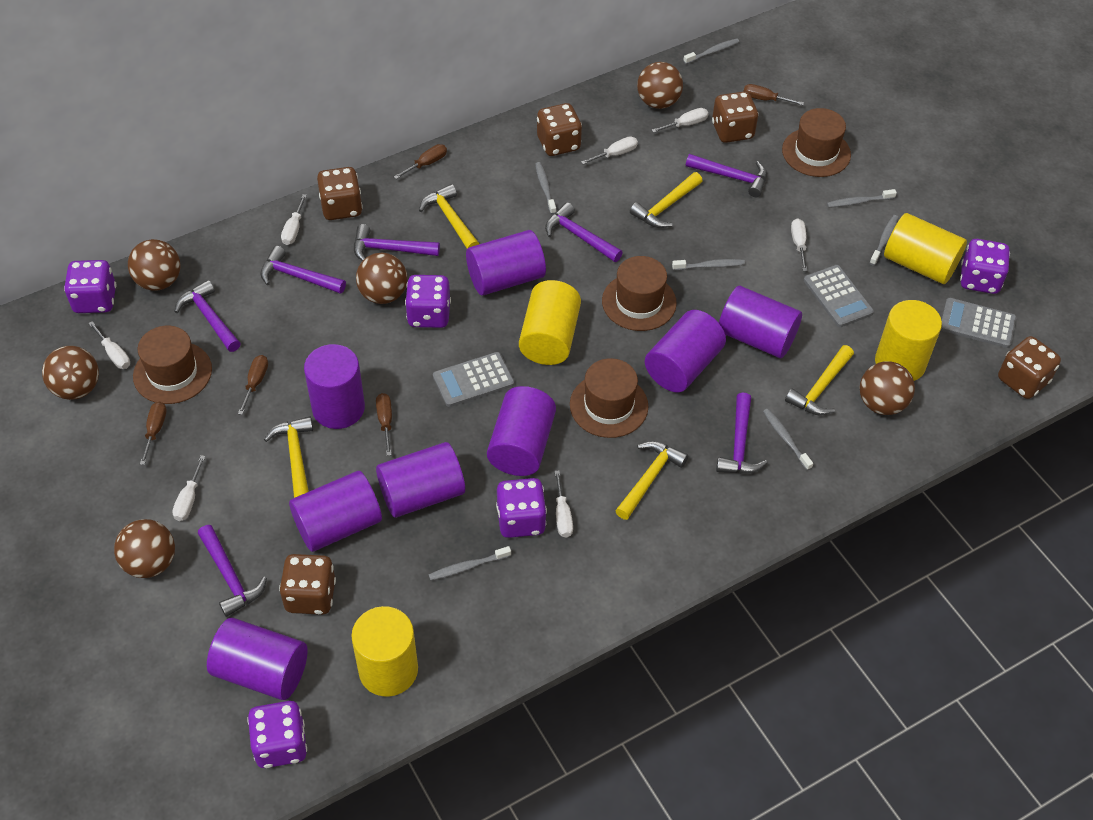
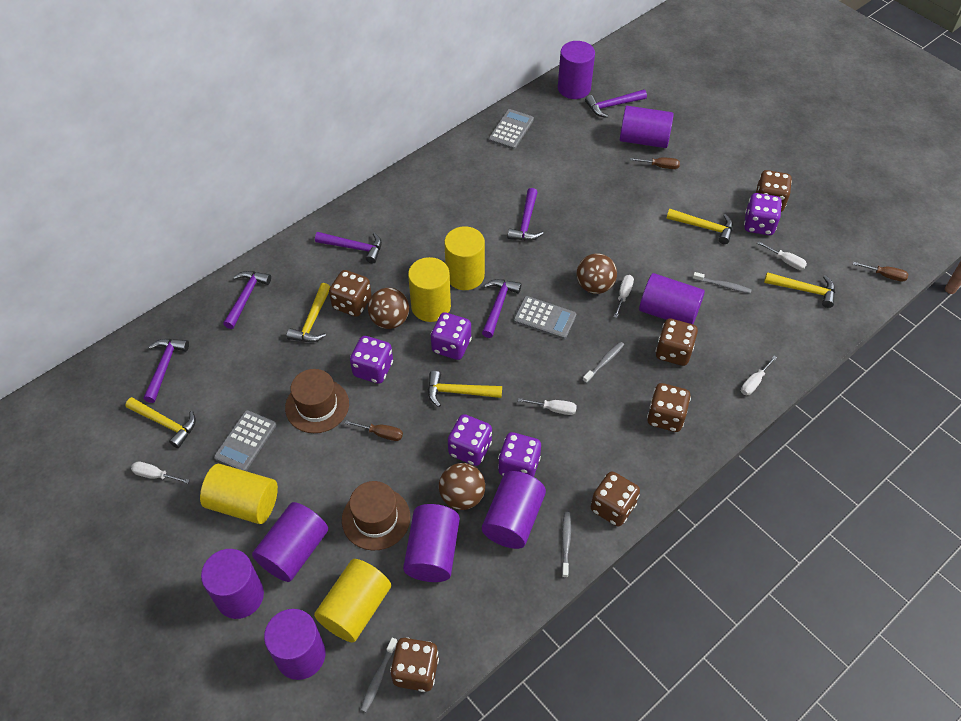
brown ball: [42,346,99,400] [114,519,175,578] [128,239,180,291] [356,252,407,304] [637,62,683,109] [860,361,915,415] = 6 -> [368,288,409,329] [439,463,485,510] [577,253,617,294] = 3
brown dice: [279,554,336,615] [317,167,363,220] [537,103,582,156] [712,91,758,143] [998,336,1061,399] = 5 -> [329,270,372,317] [390,637,439,692] [591,471,640,526] [647,383,691,432] [655,319,698,366] [756,170,792,212] = 6
brown hat: [133,326,212,404] [570,358,648,438] [602,256,677,331] [782,108,851,177] = 4 -> [285,369,349,433] [342,481,410,551] = 2
brown screwdriver: [140,401,167,465] [238,355,268,415] [376,393,392,456] [394,144,447,179] [744,84,804,105] = 5 -> [345,420,403,441] [630,158,680,169] [853,262,909,282] = 3
grey toothbrush: [429,546,511,580] [535,162,556,214] [672,259,745,270] [683,38,739,64] [763,409,813,470] [827,189,897,208] [870,215,899,266] = 7 -> [360,638,397,712] [562,512,571,578] [583,342,624,383] [693,272,752,294] = 4
purple hammer: [174,280,241,352] [198,525,267,617] [260,246,346,294] [354,224,440,261] [545,202,623,262] [686,154,767,197] [716,392,767,474] = 7 -> [143,339,189,403] [223,271,271,329] [315,232,382,264] [482,279,521,338] [508,188,544,241] [585,89,647,118] = 6
white screwdriver: [88,321,130,369] [172,455,206,521] [281,194,307,245] [555,470,573,537] [581,137,638,164] [652,108,708,133] [791,219,808,271] = 7 -> [131,462,190,484] [518,398,577,415] [614,275,634,318] [741,356,777,395] [757,241,807,270] = 5

